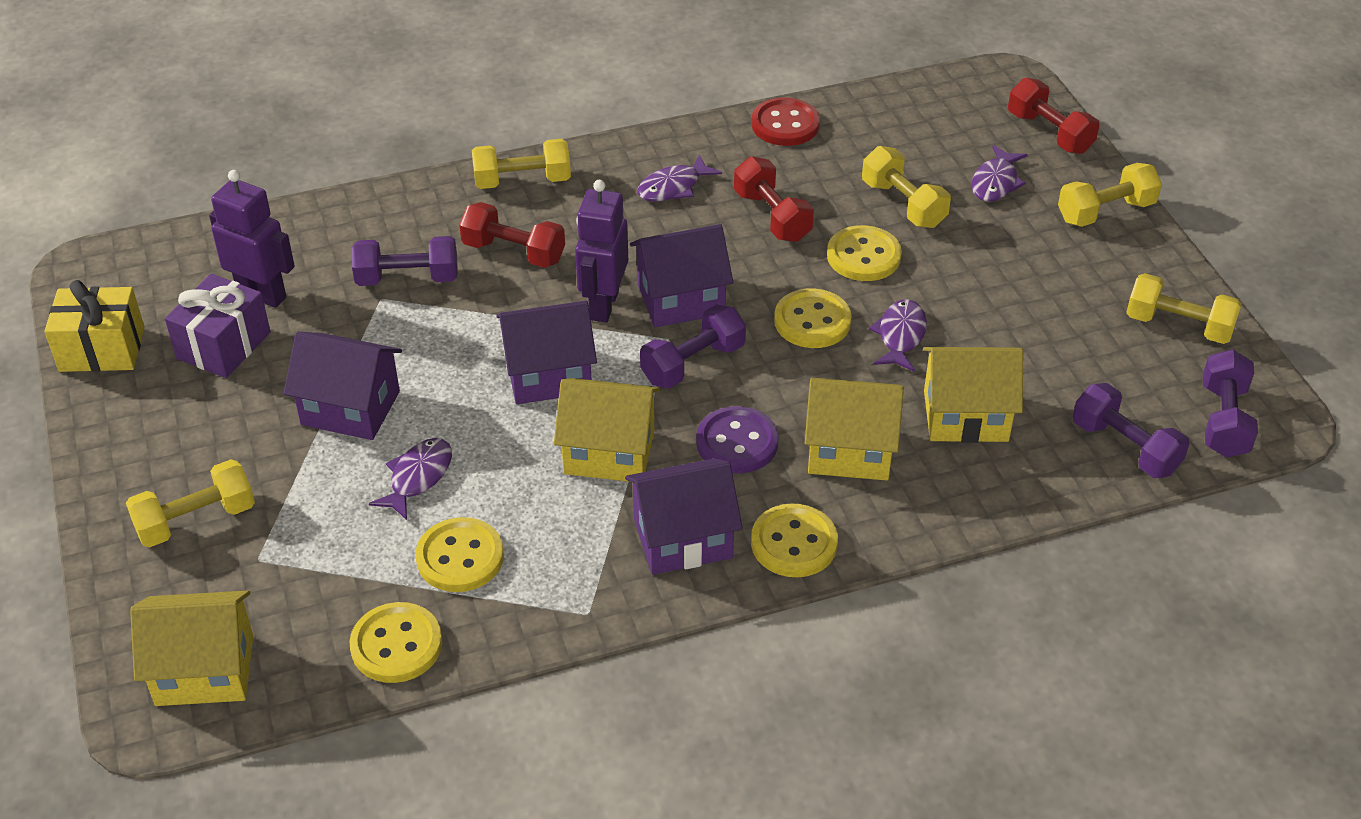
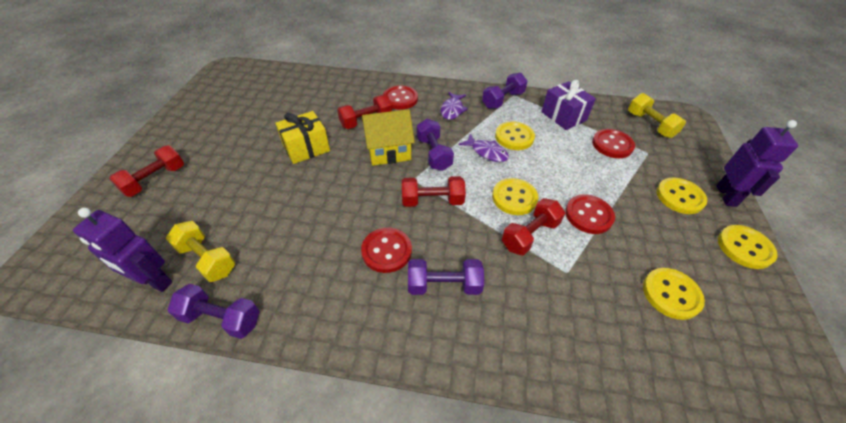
purple button: [696,406,779,473] = 1 -> none = 0
purple fish: [369,438,452,520] [637,154,722,202] [869,300,927,372] [972,145,1028,202] = 4 -> [441,92,468,120] [459,134,509,162] = 2
purple house: [284,332,402,440] [496,301,597,404] [625,458,742,575] [630,224,733,328] = 4 -> none = 0
red button: [752,97,820,146] = 1 -> [361,228,412,273] [383,85,418,110] [565,195,615,234] [592,129,635,158] = 4
red dumbbell: [459,202,565,268] [734,156,814,242] [1008,78,1099,154] = 3 -> [109,145,184,197] [337,95,392,129] [402,176,466,207] [502,198,565,255] = 4
yellow dumbbell: [126,459,255,547] [472,139,571,189] [862,146,951,228] [1058,163,1162,227] [1126,273,1242,344] = 5 -> [166,221,235,282] [628,93,686,138] = 2
yellow house: [130,590,253,706] [554,378,661,482] [805,378,904,480] [923,347,1023,443] = 4 -> [362,109,415,166] = 1

